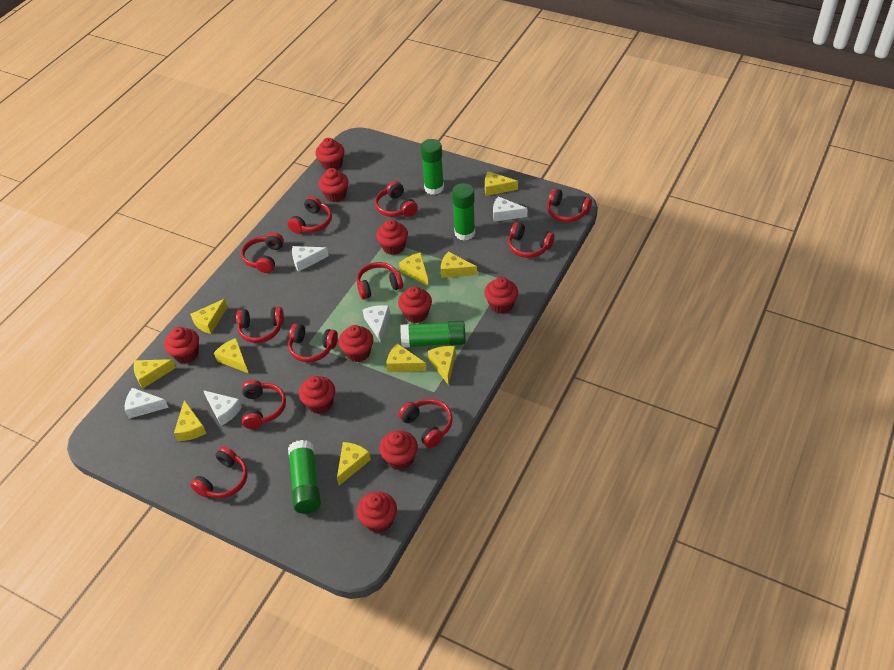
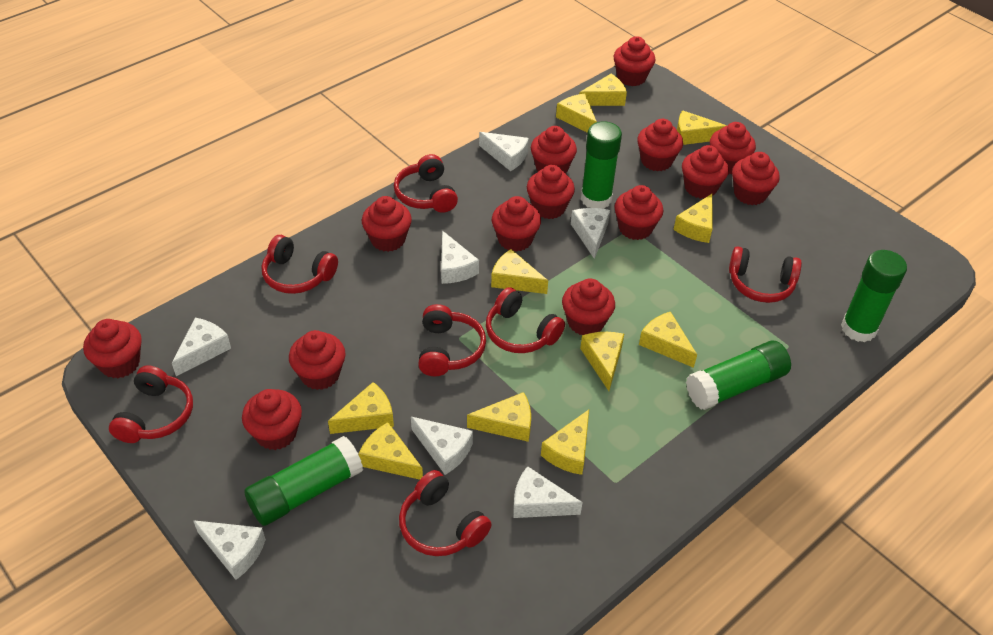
red cupcake: [164,327,199,364] [299,376,335,414] [315,138,345,170] [319,168,349,202] [338,325,373,362] [357,491,397,533] [376,220,408,255] [379,430,418,470] [398,286,432,323] [484,277,518,314] = 10 -> [83,319,142,378] [242,389,302,450] [289,330,346,390] [362,196,412,252] [492,196,541,252] [527,165,575,219] [531,126,577,173] [562,278,615,335] [614,36,655,86] [614,185,663,240] [637,119,683,171] [682,145,729,199] [710,122,756,174] [732,152,780,205] = 14
red headphones: [190,446,248,498] [236,307,284,343] [241,232,284,273] [242,380,286,429] [288,196,332,234] [288,323,338,362] [357,262,403,299] [375,181,418,217] [398,399,452,448] [508,222,555,258] [547,188,592,222] = 11 -> [109,365,193,443] [262,235,338,294] [394,154,458,213] [399,470,492,556] [418,304,486,376] [486,287,565,353] [729,246,802,303] = 7
white cheese: [125,388,169,419] [203,390,242,426] [292,246,329,272] [363,305,390,342] [493,197,527,221] = 5 -> [172,318,231,376] [193,520,266,580] [411,417,473,475] [441,231,479,284] [479,132,529,171] [513,466,583,518] [571,208,610,259] = 7
yellow cheese: [134,359,176,389] [174,400,206,441] [190,299,227,334] [214,338,248,373] [337,442,371,485] [386,343,426,372] [399,253,428,286] [428,346,456,385] [441,251,477,278] [485,171,518,196] = 10 -> [328,382,394,434] [358,422,423,480] [467,392,531,442] [491,249,548,294] [541,410,589,475] [556,93,597,133] [579,74,627,106] [580,332,624,391] [639,312,697,368] [673,194,712,243] [677,110,727,145] = 11

